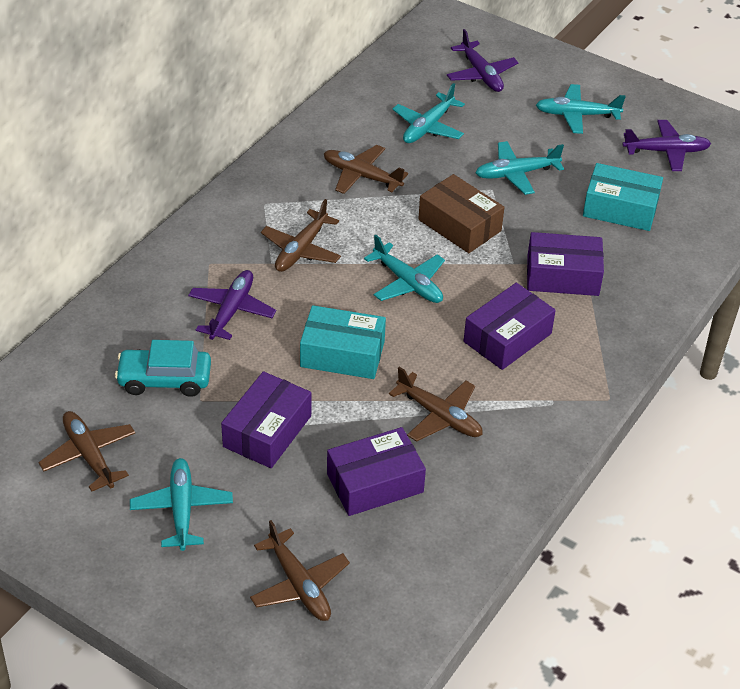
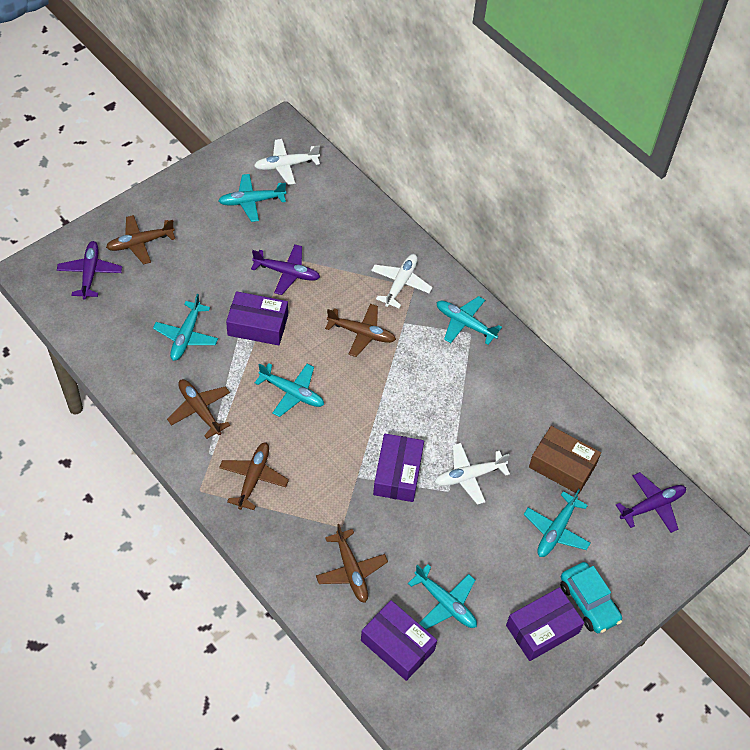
turquoise box: [300,305,386,379] [583,163,663,231] = 2 -> none = 0
turquoise plane: [130,458,233,551] [364,234,445,303] [392,83,465,143] [475,141,564,195] [536,84,626,134] = 5 -> [153,294,218,361] [218,174,286,222] [255,363,324,417] [408,564,477,629] [437,296,502,345] [524,489,591,557] = 6
white plane: none = 0 -> [254,139,320,185] [371,254,433,308] [435,443,510,505] = 3

